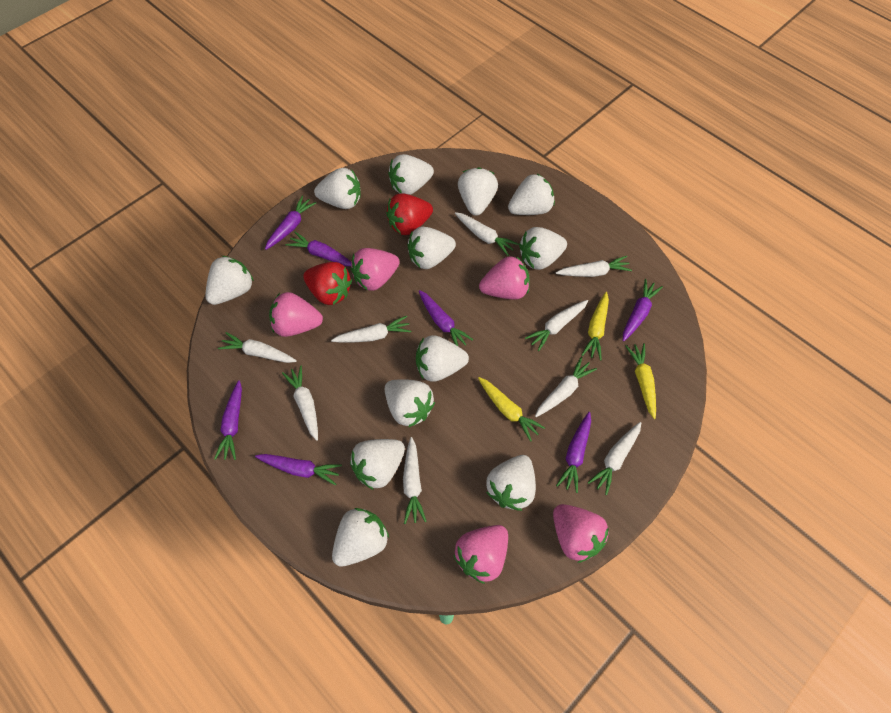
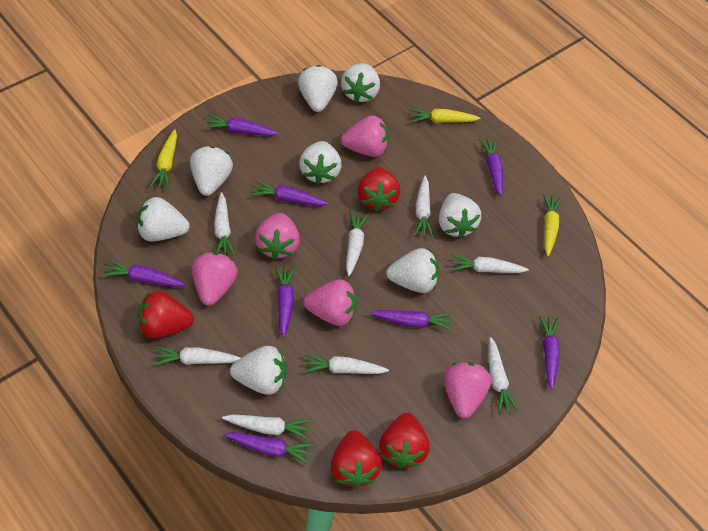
purple carrot: [214,380,242,460] [255,454,342,486] [265,196,316,250] [286,232,351,266] [419,290,474,346] [556,412,591,493] [623,279,663,341] = 7 -> [102,259,186,287] [205,114,279,136] [224,432,314,465] [251,180,328,206] [275,266,295,337] [371,310,452,331] [479,138,503,197] [539,315,560,390] = 8
red strawberry: [303,262,352,305] [386,193,433,235] = 2 -> [137,291,194,338] [331,430,382,489] [358,167,400,212] [379,413,430,469] = 4
white carrot: [218,332,297,363] [282,365,318,441] [331,316,411,343] [403,437,427,524] [455,212,518,256] [525,300,588,351] [535,356,597,417] [556,256,632,277] [588,422,641,495] = 9 -> [154,346,241,366] [214,192,236,256] [222,414,312,440] [304,354,389,374] [346,210,368,276] [414,176,433,238] [451,254,529,273] [489,337,519,414] = 8
white strawberry: [205,256,254,305] [314,168,361,209] [332,508,389,566] [350,439,405,490] [385,379,435,428] [388,154,434,195] [407,227,456,269] [416,335,469,382] [458,167,498,216] [486,455,536,511] [508,174,555,215] [519,227,567,270] = 12 -> [137,197,190,241] [190,146,233,196] [230,346,287,395] [298,65,338,112] [299,141,342,185] [341,63,380,103] [386,248,439,293] [439,193,481,238] = 8

